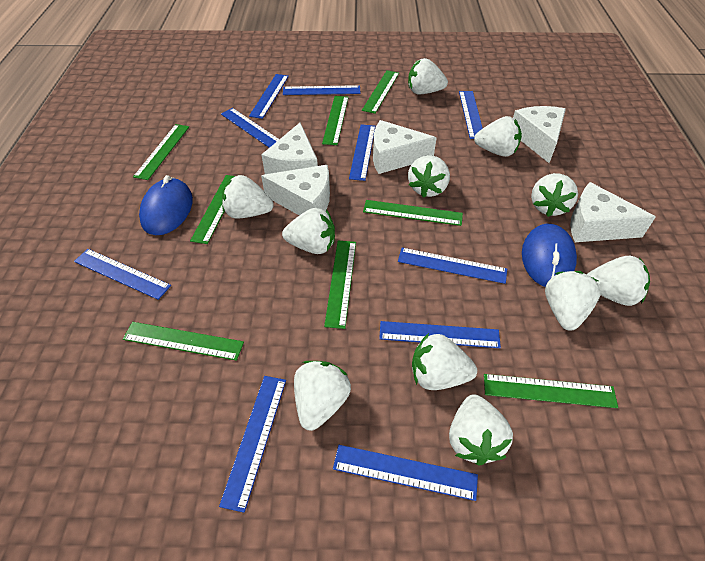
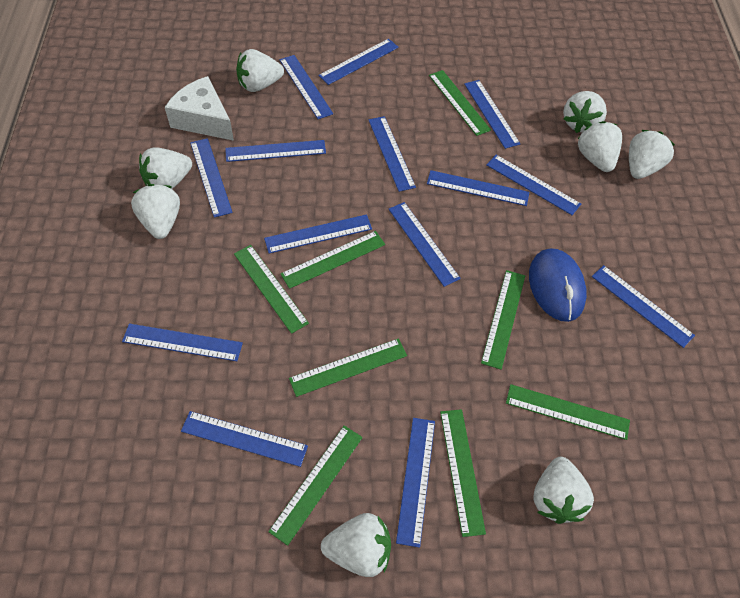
blue mouse: [139,175,193,235] [522,224,577,287] = 2 -> [529,249,587,322] = 1
blue ruler: [74,249,171,300] [219,376,286,513] [221,108,279,148] [249,74,289,119] [283,85,361,95] [333,445,478,501] [349,124,376,181] [379,321,501,348] [398,248,507,284] [459,91,483,139] = 10 -> [122,324,243,361] [181,411,308,467] [190,138,233,218] [225,140,326,162] [264,214,372,254] [279,55,333,119] [318,39,399,85] [368,116,416,192] [389,202,461,287] [396,418,435,548] [427,170,529,206] [464,80,520,149] [486,155,581,215] [592,265,695,348] = 14
white cheese: [261,123,318,174] [261,165,330,215] [373,120,437,174] [513,106,566,163] [570,182,656,242] = 5 -> [165,76,234,141] = 1
white strawberry: [222,175,273,218] [282,208,335,254] [294,361,351,431] [408,58,448,94] [408,155,450,198] [412,333,477,390] [449,394,513,466] [474,116,522,157] [531,173,578,217] [545,271,601,331] [587,256,650,306] = 11 -> [131,184,180,239] [139,147,192,189] [236,49,284,92] [321,513,391,577] [533,457,594,524] [563,91,607,133] [578,121,622,172] [629,130,675,179] = 8

